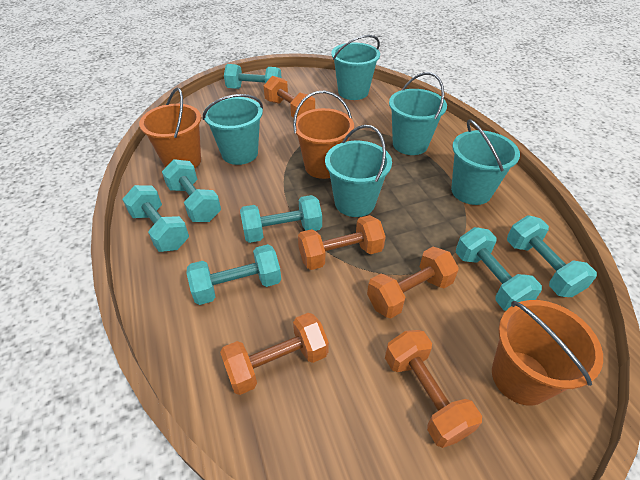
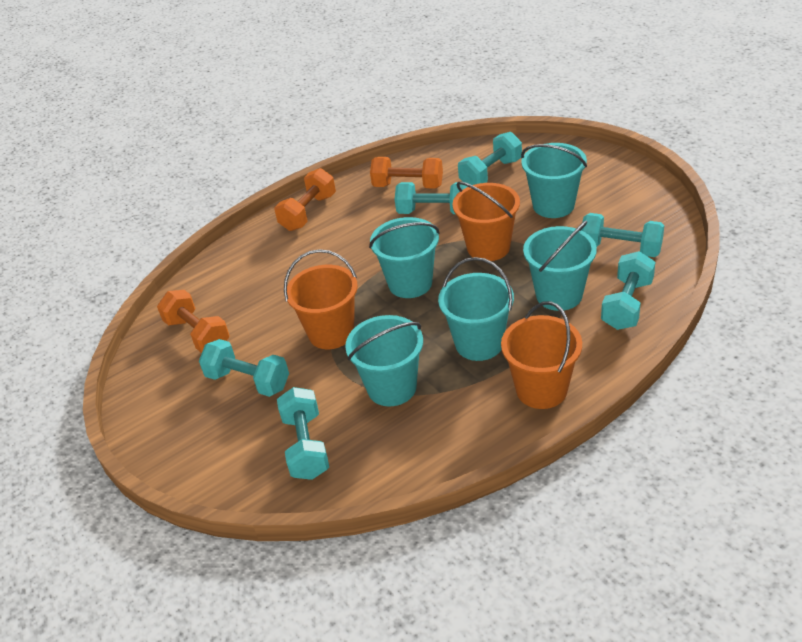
orange dumbbell: [220,313,329,395] [264,76,315,118] [298,215,386,270] [367,247,459,318] [385,330,482,448] = 5 -> [157,290,230,353] [274,168,336,231] [370,157,443,189] = 3
turquoise dumbbell: [122,185,189,252] [162,159,221,222] [187,244,281,305] [224,64,282,89] [240,195,322,243] [456,227,542,311] [507,216,597,297] = 7 -> [199,339,289,397] [277,387,329,480] [395,182,468,214] [458,132,522,185] [581,213,664,257] [601,251,655,330] = 6

